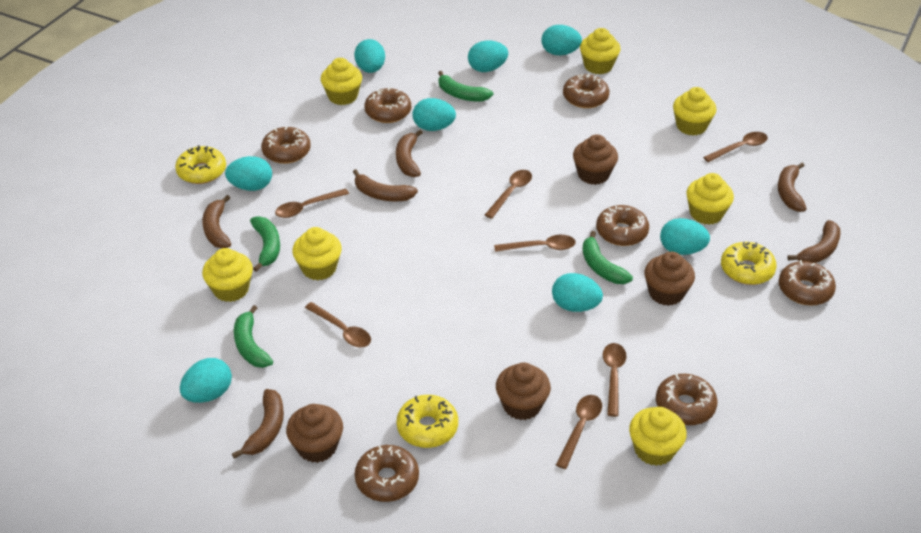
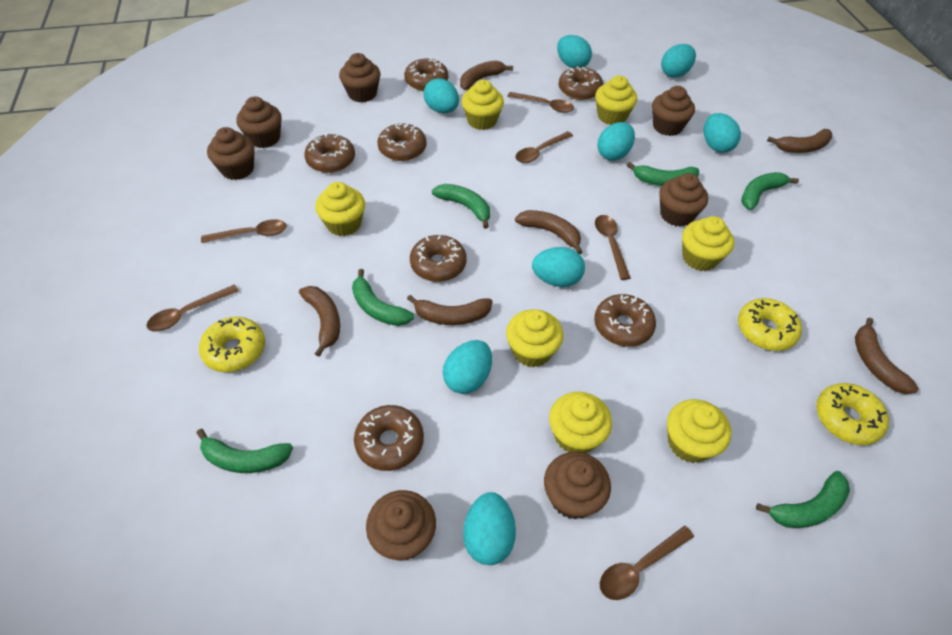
brown cupcake: [286,404,343,463] [496,362,551,420] [573,134,618,185] [644,252,695,306] = 4 -> [207,127,255,180] [236,97,282,148] [339,53,380,102] [366,490,436,561] [544,452,611,519] [652,86,695,136] [659,173,708,227] = 7
brown spoon: [275,188,349,218] [305,302,371,347] [485,170,532,219] [494,235,576,252] [556,395,602,469] [603,343,627,417] [703,132,768,162] = 7 -> [146,284,239,331] [201,219,287,243] [507,92,574,113] [515,131,573,163] [595,215,630,280] [600,526,694,600] = 6
green banana: [234,305,273,368] [250,216,280,272] [438,71,493,102] [582,231,633,284] = 4 -> [197,429,293,473] [352,269,414,326] [432,184,490,229] [627,162,699,186] [741,172,799,210] [756,471,850,528] = 6

